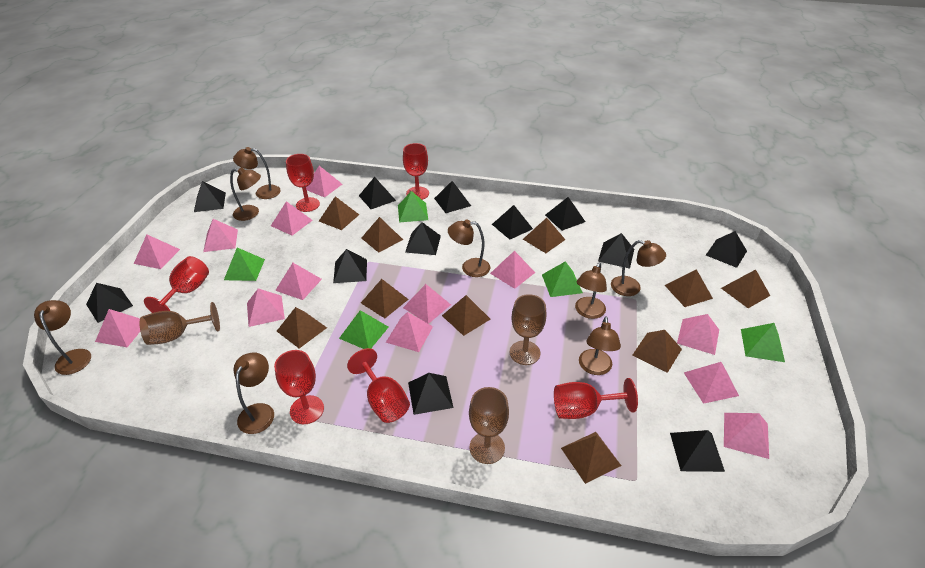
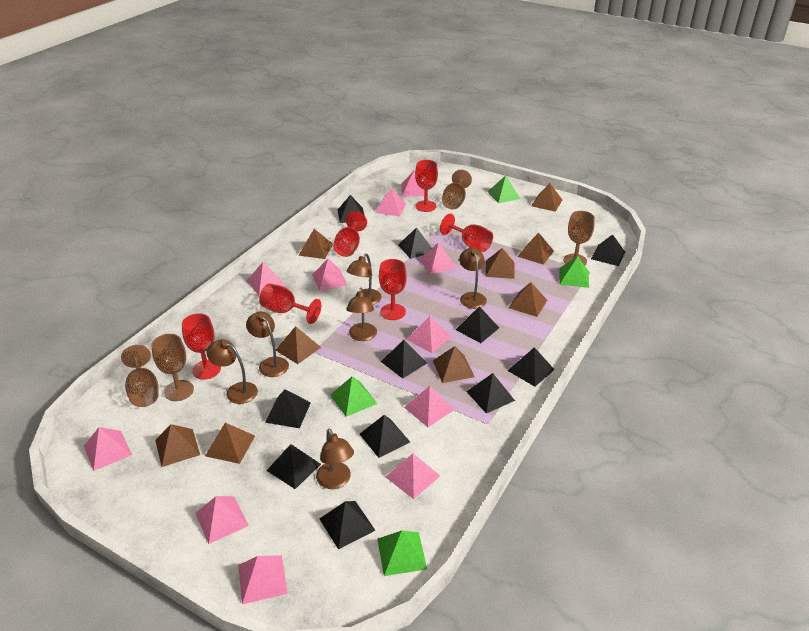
black pyramid: [86,283,133,323] [194,181,226,212] [333,249,367,283] [359,177,396,209] [405,222,441,255] [408,373,454,415] [434,181,471,213] [492,205,533,240] [545,197,585,231] [598,233,634,269] [670,430,725,472] [706,231,747,268] = 12 -> [265,389,311,428] [267,444,321,489] [320,501,376,549] [338,195,365,223] [360,415,410,458] [381,340,427,379] [398,227,432,259] [456,307,499,343] [466,373,515,413] [507,347,555,387] [591,234,625,266] = 11
brown goblet: [140,302,220,345] [469,387,509,464] [510,294,546,365] = 3 -> [121,345,159,407] [151,334,194,401] [442,170,472,209] [563,211,595,265] = 4
brown lamp: [34,300,91,375] [230,167,261,221] [233,147,281,199] [234,352,274,434] [448,220,490,277] [575,262,607,319] [579,316,621,375] [611,240,666,296] = 8 -> [206,339,258,404] [246,311,289,377] [316,428,354,489] [347,253,382,305] [347,288,377,341] [459,248,487,309] = 6
brown pyramid: [277,307,327,348] [319,196,359,230] [361,217,403,253] [361,279,409,318] [442,295,490,336] [523,218,565,253] [561,432,621,484] [632,330,682,373] [665,269,713,307] [721,269,770,308] = 10 -> [155,424,200,467] [205,423,255,464] [276,326,321,364] [298,229,333,259] [433,346,474,383] [485,248,515,279] [509,282,547,317] [518,233,554,265] [531,183,562,212] = 9
green pyramid: [224,247,265,281] [339,310,389,349] [398,191,428,222] [542,261,583,297] [741,323,785,362] = 5 -> [330,376,377,417] [377,530,427,576] [488,175,520,203] [559,256,589,288] = 4
pink pyramid: [95,309,140,347] [134,234,180,269] [203,219,238,252] [247,289,285,327] [271,201,313,235] [275,263,322,300] [306,166,342,198] [386,312,433,352] [403,284,451,324] [490,251,535,289] [677,314,719,355] [684,362,739,404] [724,413,769,459] = 13 -> [84,427,132,471] [195,496,249,544] [238,555,288,604] [247,262,286,295] [312,259,347,291] [375,188,406,216] [386,453,440,499] [401,171,425,196] [404,386,454,427] [407,316,451,353] [420,242,456,274] = 11

